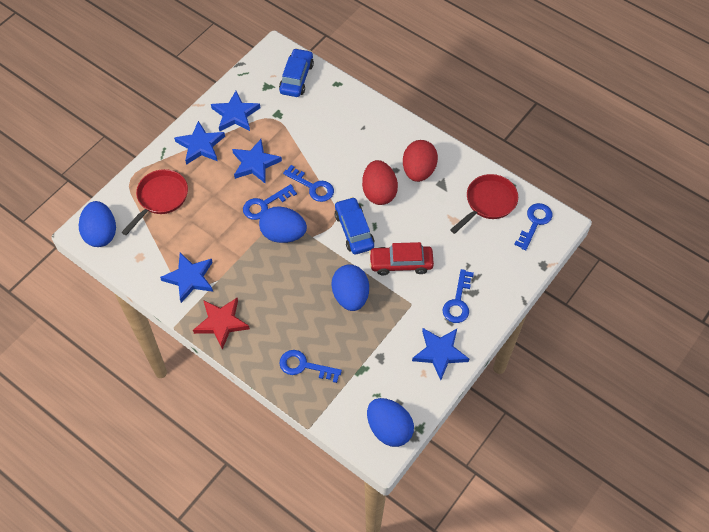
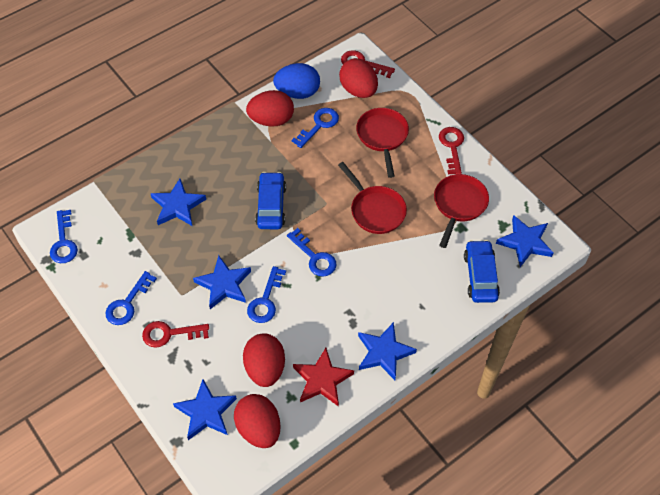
blue egg: [79,201,116,247] [259,206,307,243] [332,264,369,311] [367,398,414,447] = 4 -> [273,63,320,99] = 1
red car: [369,242,434,275] = 1 -> none = 0
red egg: [362,160,398,205] [403,140,438,182] = 2 -> [234,394,281,448] [243,333,285,387] [246,90,294,127] [339,58,378,98] = 4
red key: none = 0 -> [142,321,209,348] [341,50,395,78] [439,127,464,174] = 3
red pan: [122,169,188,235] [450,174,518,234] = 2 -> [338,162,407,234] [356,108,409,178] [434,174,489,248] = 3

